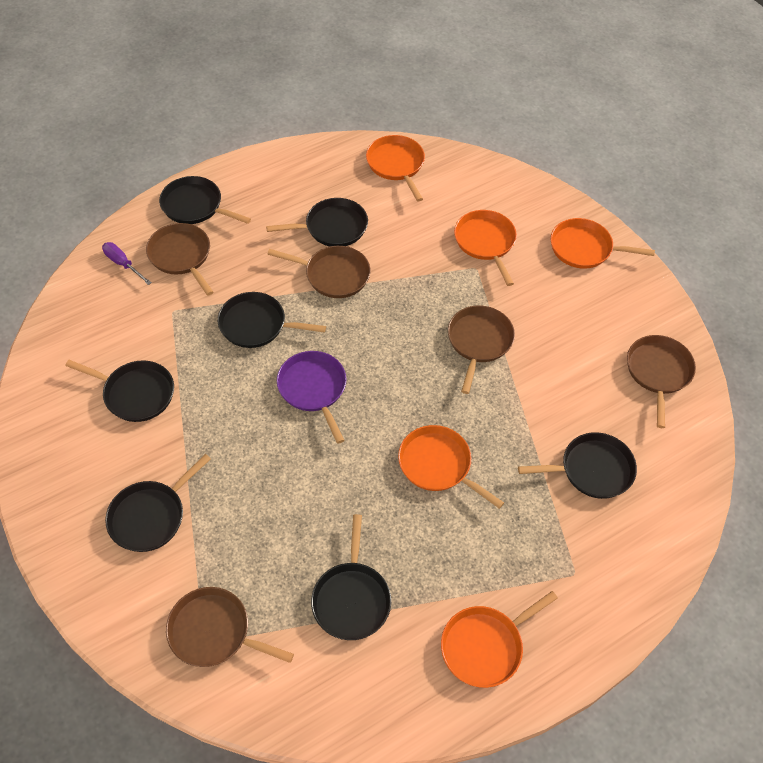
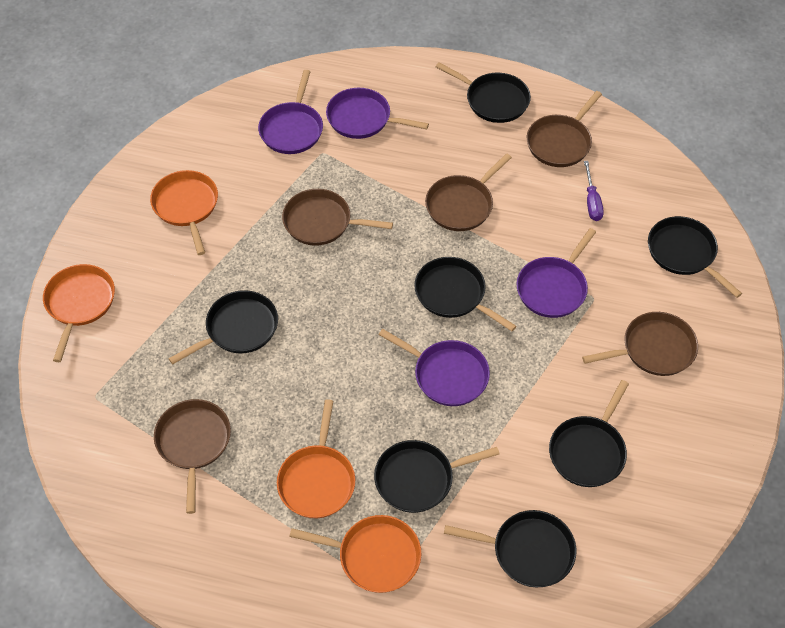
orange pan: [366,135,425,201] [398,425,504,509] [441,591,558,688] [454,210,517,286] [551,218,655,269] = 5 -> [43,264,115,362] [150,170,218,255] [277,399,355,518] [289,515,421,593] = 4
purple pan: [277,351,346,444] = 1 -> [258,70,323,154] [326,88,429,139] [379,329,490,406] [516,228,596,318] = 4

